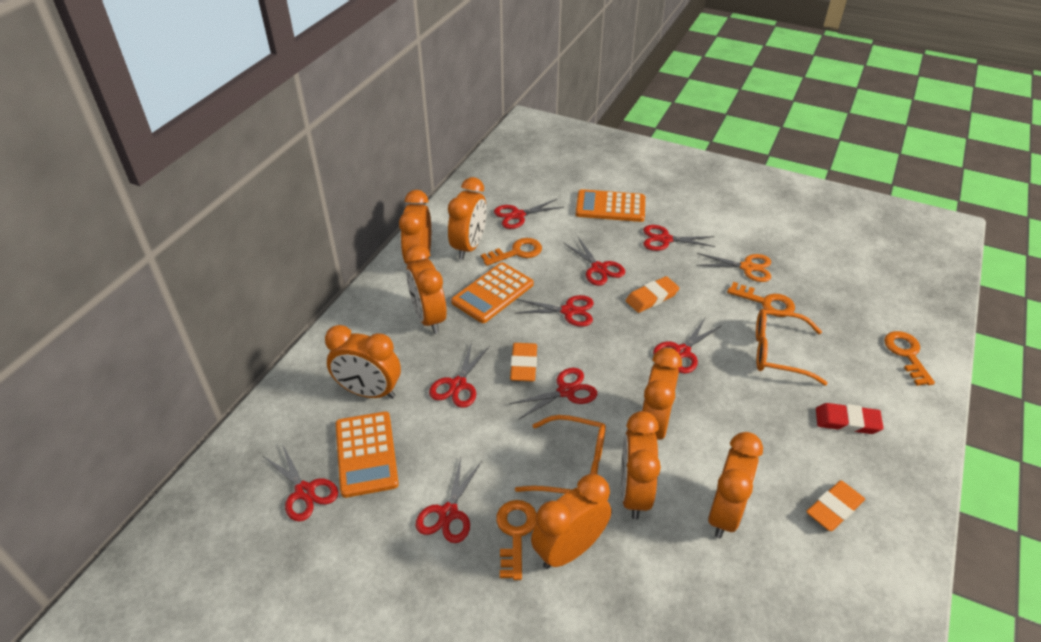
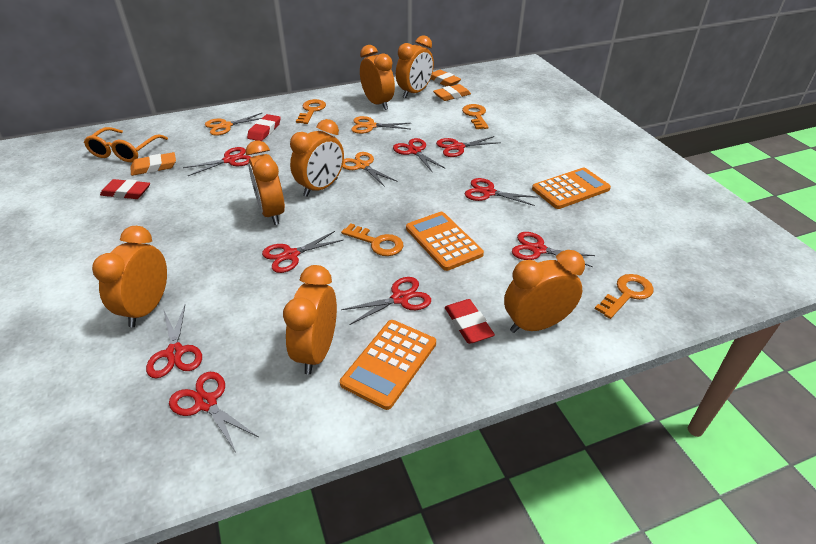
orange clock: [325,325,401,399] [399,190,431,265] [405,245,447,334] [448,177,487,260] [531,474,612,569] [621,411,661,519] [641,348,682,440] [708,432,763,538] = 8 -> [92,226,167,327] [246,141,285,225] [283,265,337,374] [290,119,344,197] [360,45,395,110] [396,35,434,98] [504,250,585,333] = 7
orange glasses: [515,415,606,494] [756,309,828,385] = 2 -> [84,127,168,162] = 1
orange scissors: [696,253,771,282] = 1 -> [205,113,262,136] [342,152,396,187] [351,116,410,134] = 3
red eraser: [816,403,884,434] = 1 -> [100,179,150,199] [247,114,281,141] [445,299,495,344] = 3

